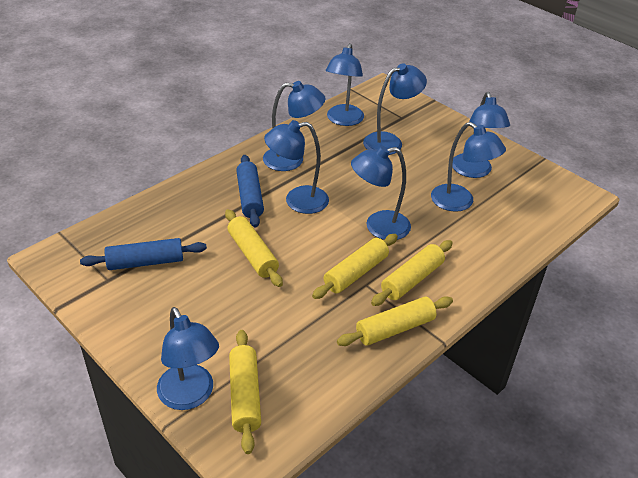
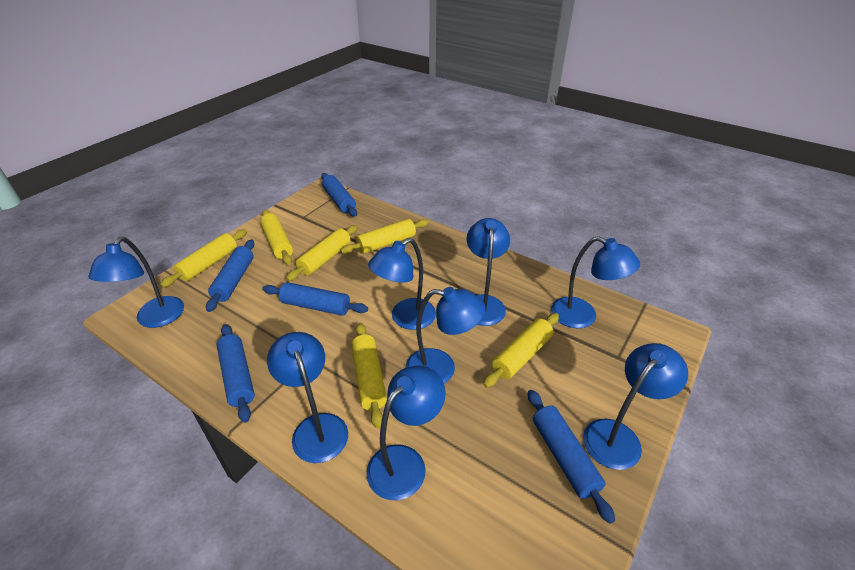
blue rolling pin: [80,238,207,270] [236,155,264,228] = 2 -> [206,240,255,312] [217,324,255,423] [263,282,368,316] [321,173,357,217] [528,390,615,524] = 5
yellow rolling pin: [225,209,283,287] [229,330,261,454] [312,234,398,299] [337,296,453,346] [371,240,453,306] = 5 -> [160,229,247,287] [260,210,293,265] [286,225,358,281] [340,219,429,254] [351,323,387,429] [483,313,559,388] = 6

